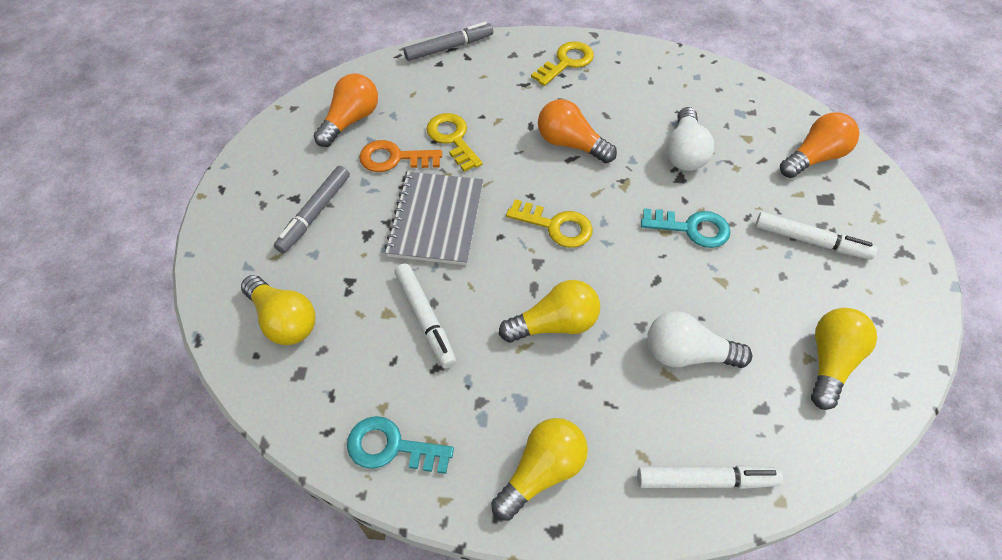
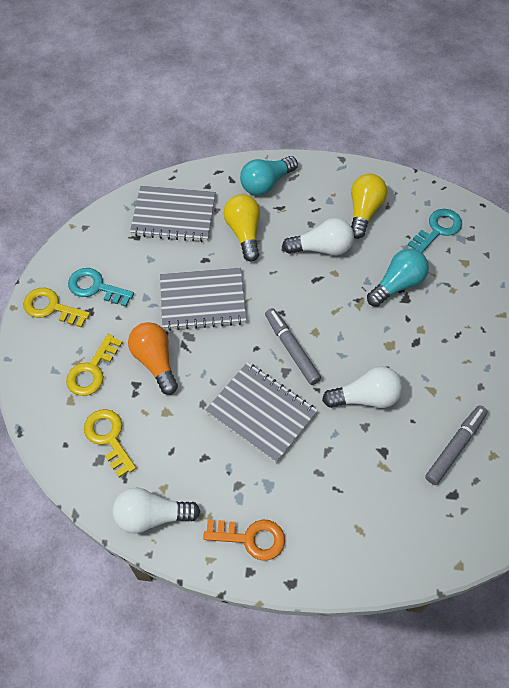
grey notebook: [385,172,483,265] = 1 -> [130,186,216,242] [160,268,247,331] [205,362,318,463] = 3
orange light bulb: [314,73,378,147] [538,99,617,163] [780,112,859,178] = 3 -> [128,322,178,395] = 1
turquoise light bulb: none = 0 -> [240,156,298,195] [367,249,429,307] = 2
white light bulb: [647,311,752,368] [666,107,714,171] = 2 -> [113,488,200,534] [282,218,354,255] [322,366,403,408] = 3
white marker: [394,263,456,368] [637,465,783,489] [755,212,877,260] = 3 -> none = 0
yellow light bulb: [241,275,316,345] [491,418,588,521] [499,280,600,343] [811,308,877,410] = 4 -> [224,194,260,262] [351,174,387,239] = 2

